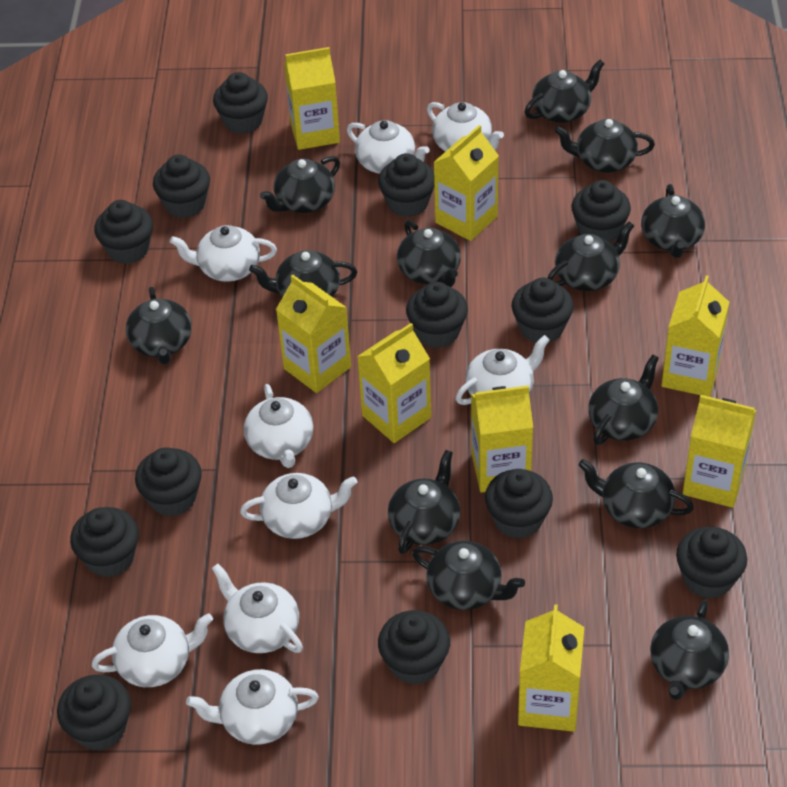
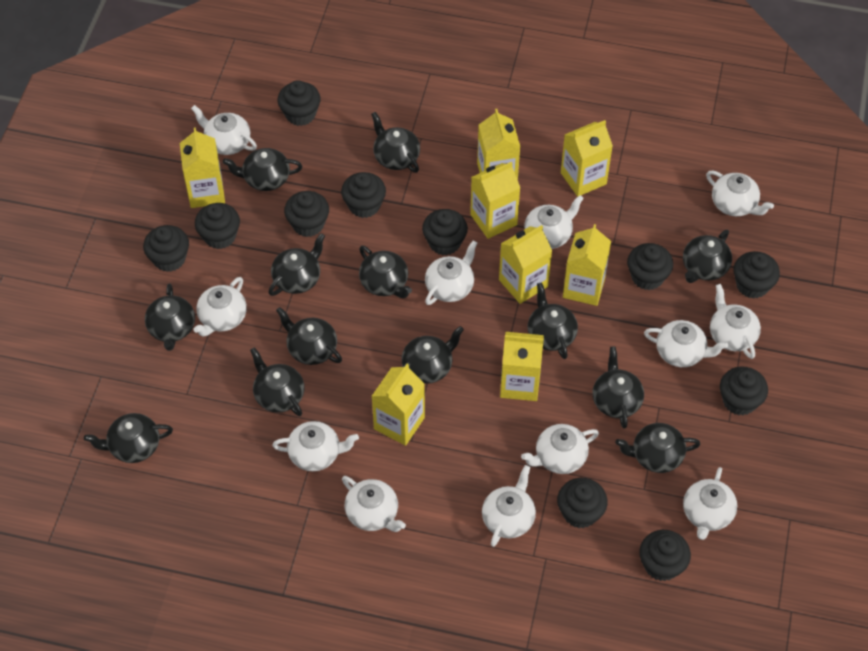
black cupcake: [57,674,131,751] [70,507,139,577] [94,200,153,264] [135,447,202,516] [153,155,210,218] [213,72,268,134] [378,153,434,217] [378,610,450,685] [406,282,468,348] [485,469,553,539] [511,278,574,343] [571,180,631,243] [676,527,747,599] = 13 -> [143,225,189,272] [195,203,240,249] [277,80,321,126] [284,191,329,237] [341,172,386,218] [422,209,468,255] [557,478,608,528] [627,243,673,290] [639,530,691,581] [720,366,768,416] [733,251,780,299] = 11
white teapot: [92,614,213,687] [170,225,277,282] [186,669,319,745] [212,564,303,653] [240,473,357,539] [244,384,313,468] [347,120,430,174] [427,102,504,152] [456,335,550,405] = 9 -> [191,105,257,155] [193,277,247,337] [272,421,359,471] [342,476,406,532] [425,240,477,305] [482,465,536,547] [521,424,599,474] [524,195,584,249] [644,320,728,367] [683,467,737,540] [706,171,774,216] [710,284,761,359] = 12

